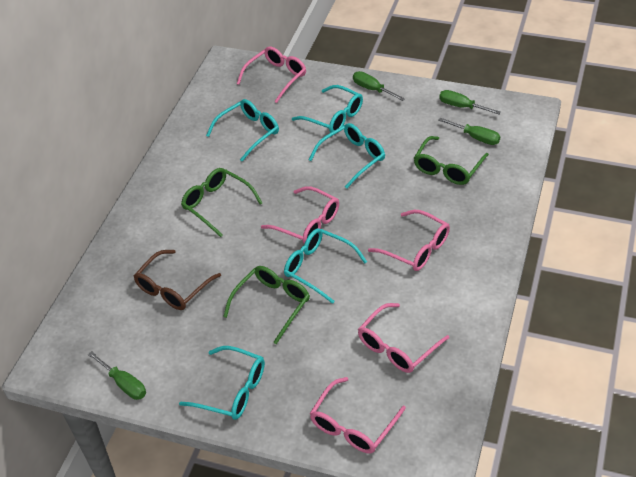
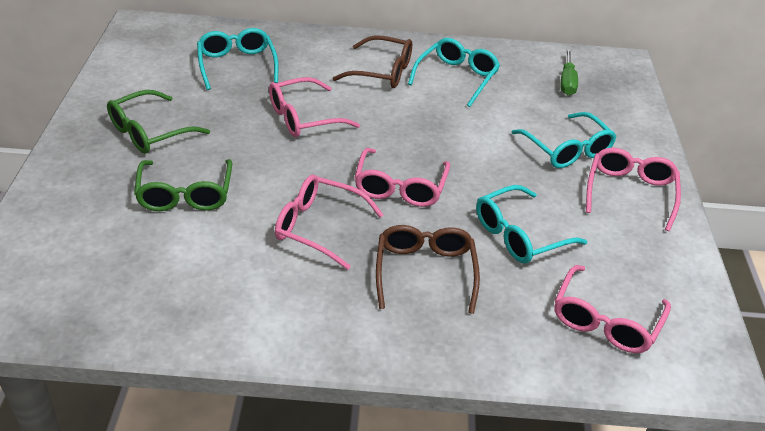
brown glasses: [134,250,221,310] = 1 -> [333,35,412,88] [376,225,480,314] = 2
green glasses: [181,168,262,237] [223,266,310,344] [414,136,489,185] = 3 -> [107,90,210,154] [134,159,232,211] = 2
green screwdriver: [88,351,146,400] [353,71,405,101] [439,90,501,114] [439,118,501,145] = 4 -> [561,49,578,95] = 1
turquoise glasses: [179,346,265,420] [206,99,279,162] [284,228,367,304] [292,85,363,133] [309,123,385,189] = 5 -> [197,28,278,90] [408,38,500,107] [476,185,587,263] [511,112,617,168] = 4

